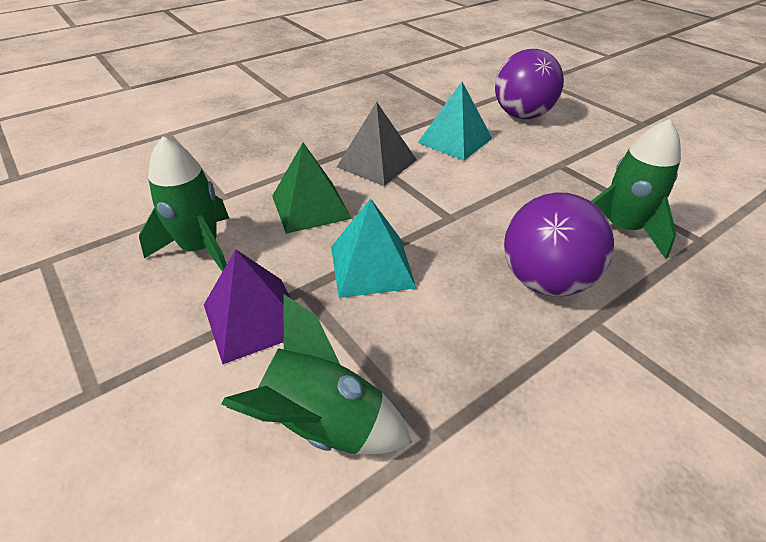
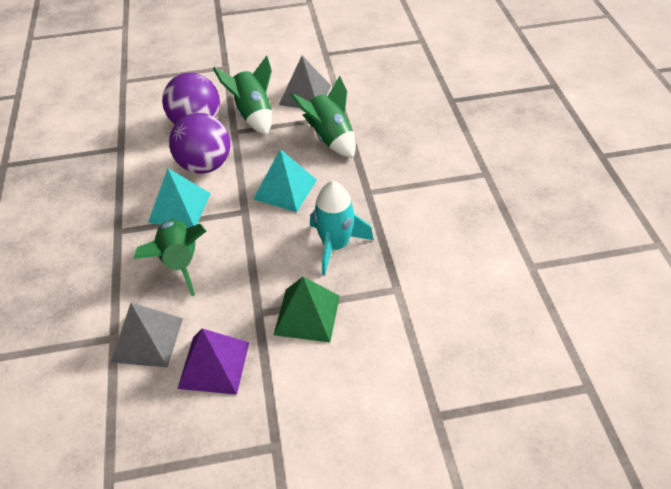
grey pyramid: [337,102,417,186] = 1 -> [111,303,183,368] [279,56,331,108] = 2
turquoise rocket: none = 0 -> [310,181,374,275] = 1

